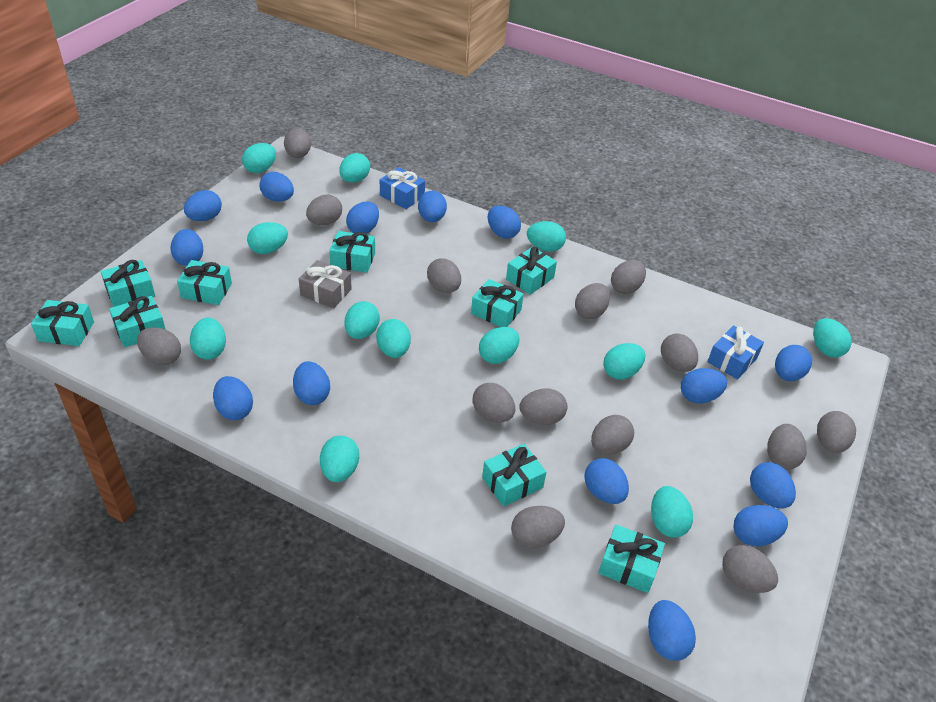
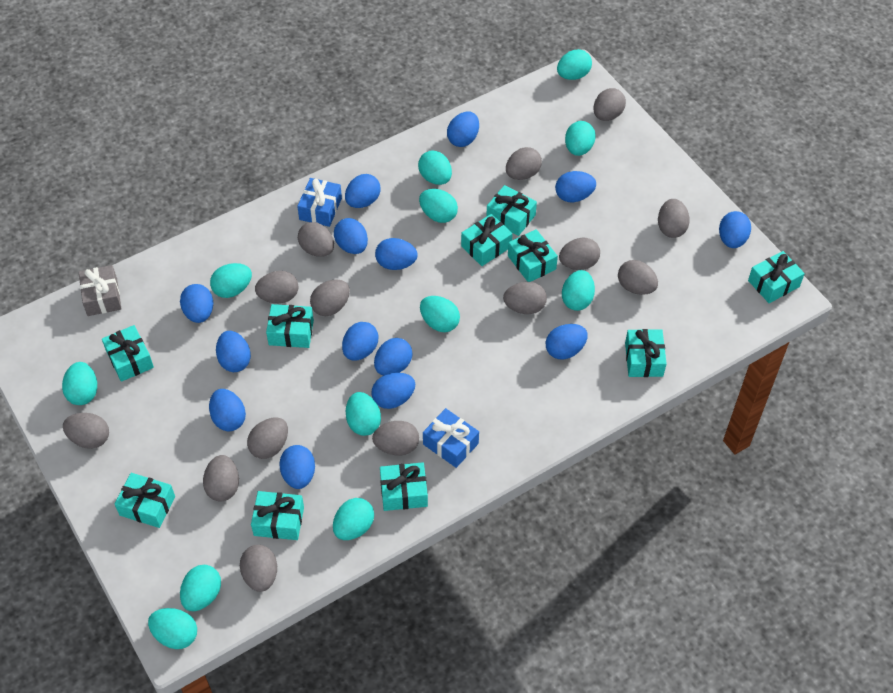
turquoise gift: [31,300,94,346] [101,260,155,307] [109,296,166,348] [177,260,232,305] [329,231,375,273] [471,279,524,327] [482,444,546,507] [506,247,557,295] [598,525,665,593] = 9 -> [102,325,154,382] [115,473,175,528] [251,491,304,540] [266,304,314,348] [380,462,428,511] [461,214,513,266] [486,185,537,236] [508,229,558,282] [625,329,667,377] [748,251,805,303] = 10

